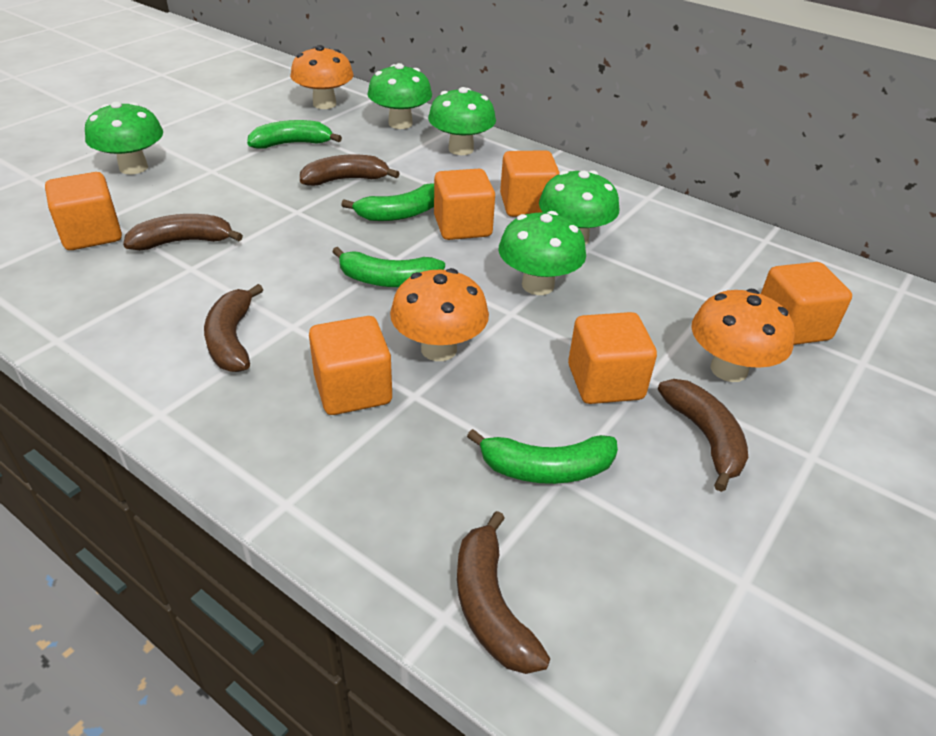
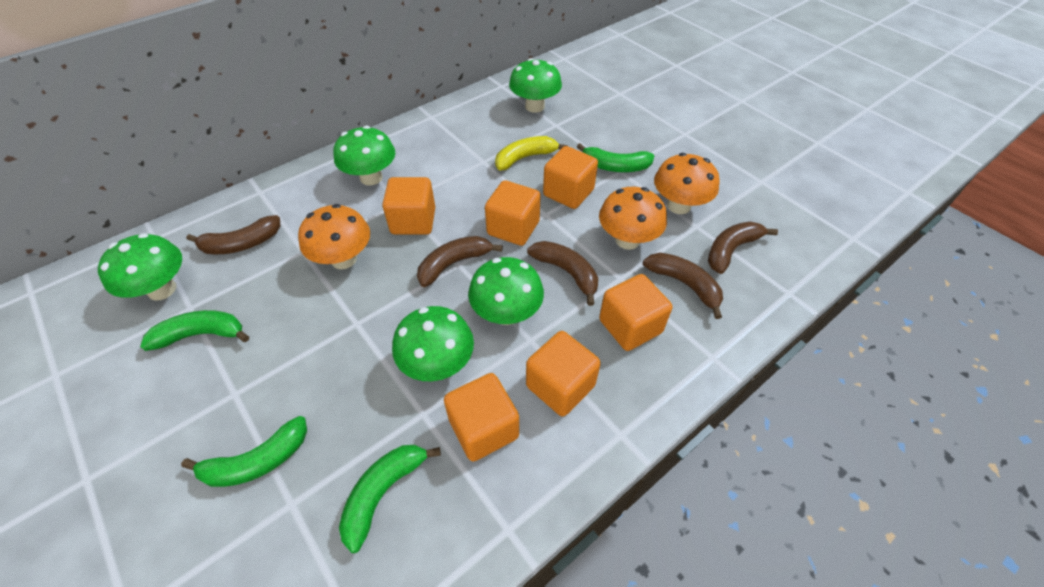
yellow banana: none = 0 -> [495,136,568,171] = 1

